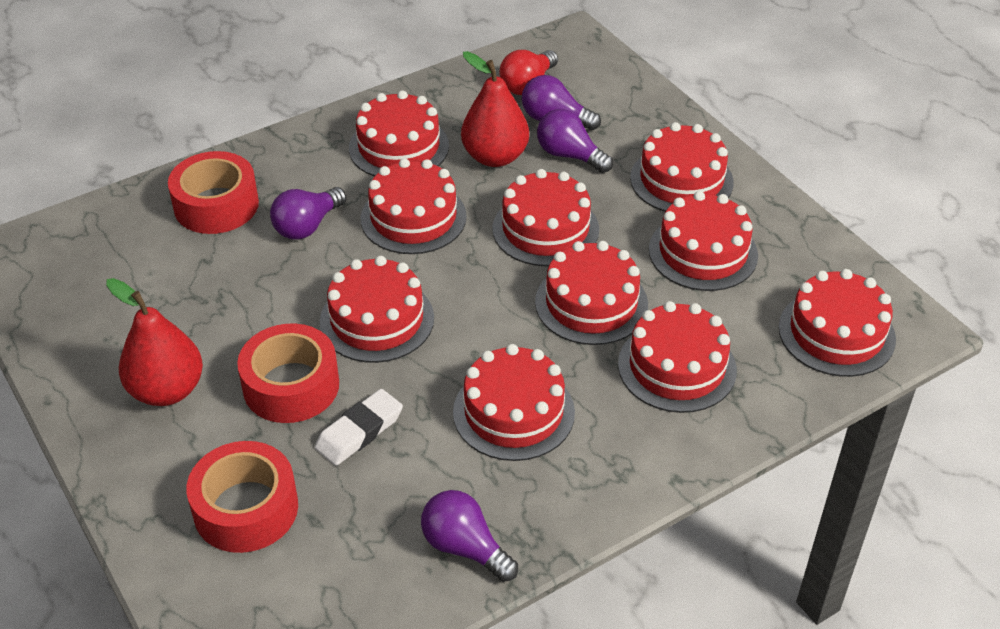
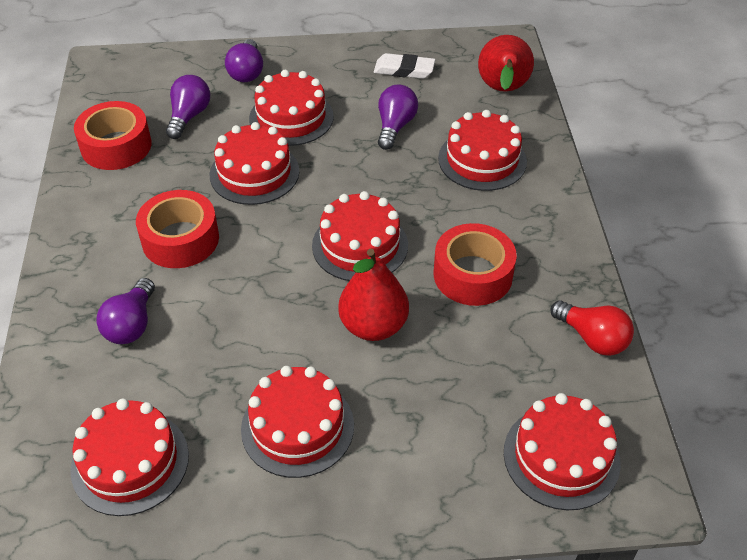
red cake: [320,256,434,363] [349,90,449,177] [361,158,467,254] [453,344,575,461] [492,169,599,266] [535,241,648,345] [618,301,737,413] [630,122,734,212] [649,191,758,291] [779,269,896,377] = 10 -> [70,399,189,516] [210,122,299,205] [241,366,354,478] [249,70,334,146] [312,191,408,281] [438,110,527,191] [504,393,621,510] = 7

